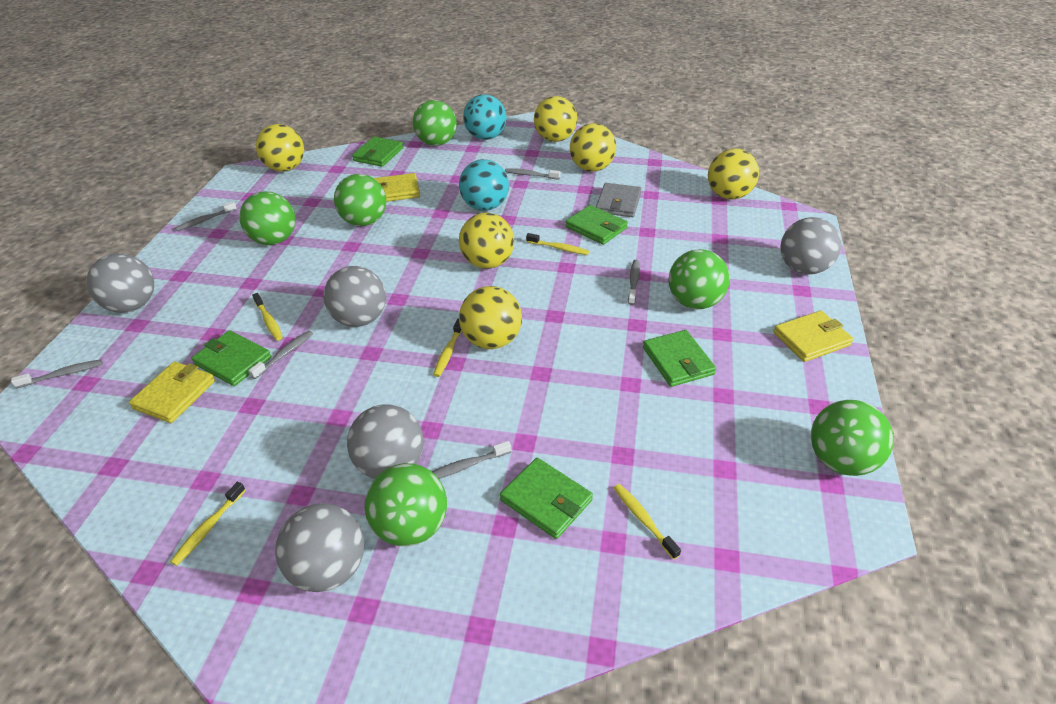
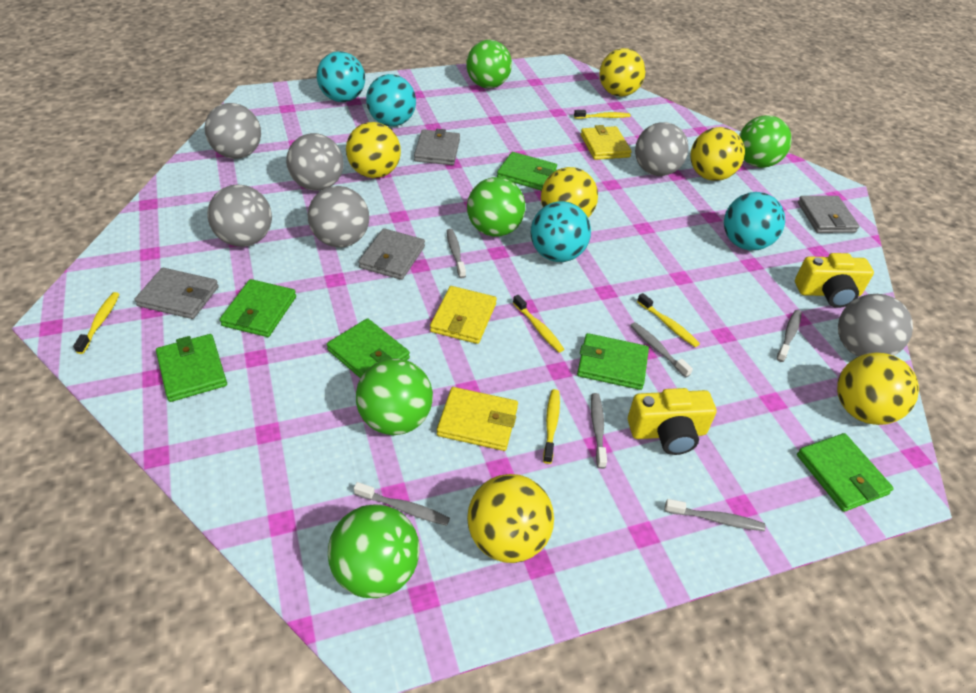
green ball: [239,191,295,245] [334,174,386,226] [365,463,447,546] [413,100,457,146] [669,249,730,309] [811,400,894,476] = 6 -> [328,504,419,598] [356,358,433,435] [466,40,512,88] [467,177,525,237] [739,115,792,168] = 5
green wallet: [191,330,272,386] [352,137,403,167] [500,458,593,539] [565,205,628,245] [643,330,716,387] = 5 -> [156,334,227,402] [220,279,296,337] [327,318,410,379] [497,152,557,191] [577,333,649,390] [797,433,894,512] = 6
grey ball: [87,253,154,313] [275,504,364,592] [323,266,386,327] [347,404,424,479] [780,217,841,275] = 5 -> [204,103,261,159] [207,185,272,247] [286,133,344,191] [308,186,369,247] [635,122,689,176] [838,294,913,357] = 6
grey wallet: [596,183,641,217] = 1 -> [135,268,219,319] [359,228,425,280] [414,129,460,165] [798,196,859,233] = 4
turquoise ball: [459,159,509,211] [463,94,506,140] = 2 -> [316,51,365,102] [366,74,416,126] [530,201,591,262] [724,192,785,250] = 4
yellow camera: none = 0 -> [628,388,717,455] [795,253,874,308] = 2

